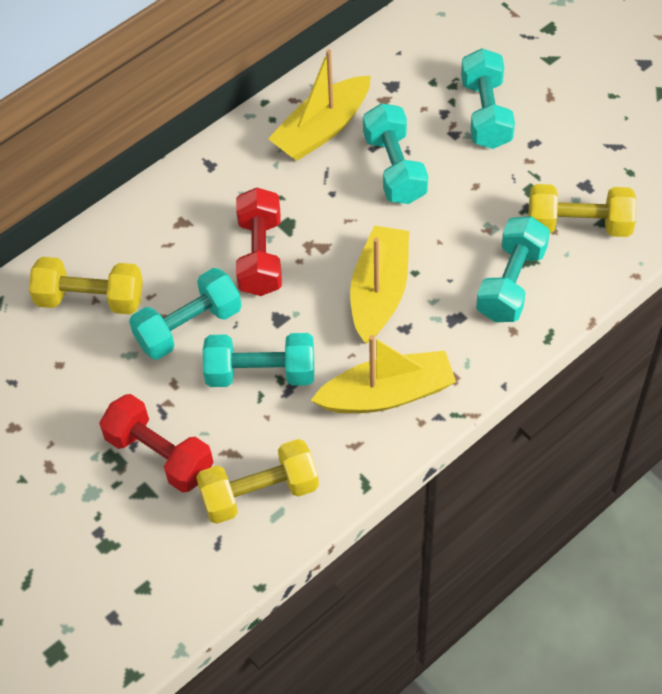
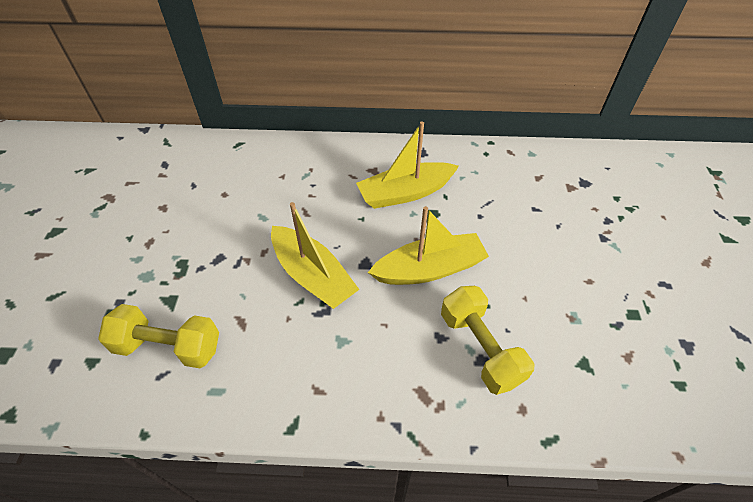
red dumbbell: [99,394,214,493] [236,188,282,296] = 2 -> none = 0
turquoise dumbbell: [129,268,242,360] [203,333,314,387] [363,103,428,204] [461,48,515,149] [476,216,550,322] = 5 -> none = 0
yellow dumbbell: [29,257,143,315] [196,439,319,524] [528,184,637,237] = 3 -> [98,304,219,368] [441,286,534,395] = 2

